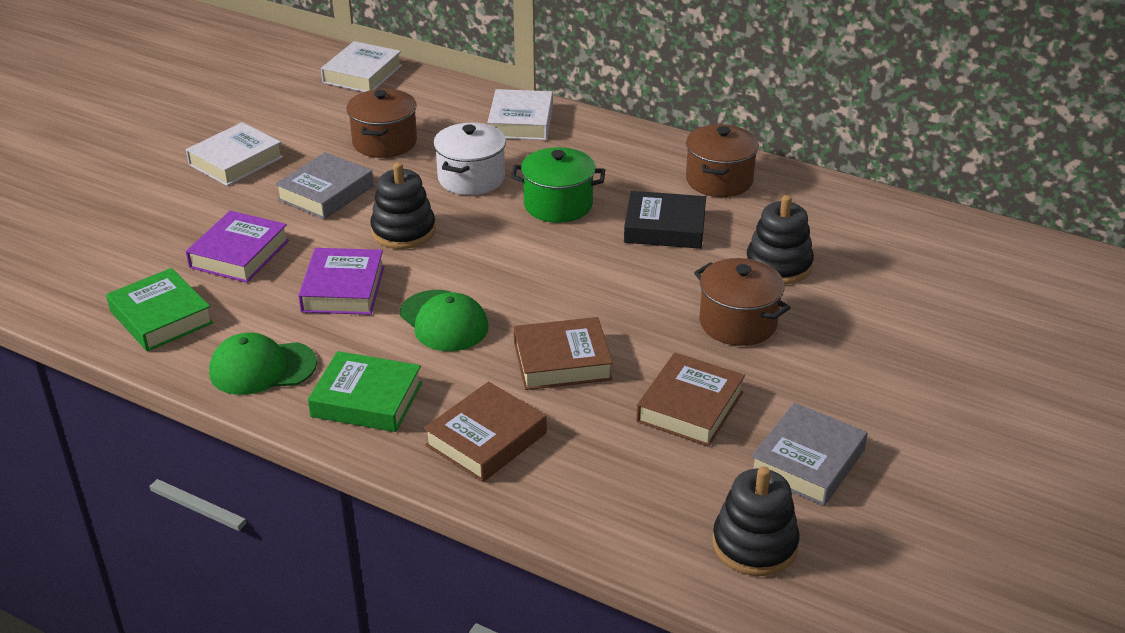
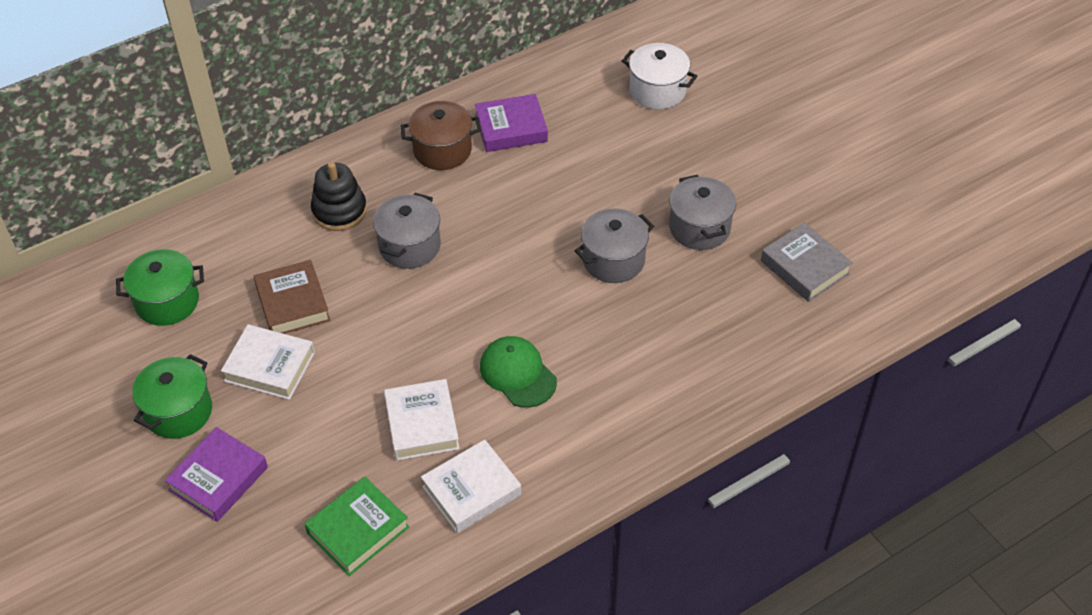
black book: [624,191,706,249] = 1 -> none = 0
black stacking toy: [370,162,436,249] [712,466,800,576] [746,195,814,284] = 3 -> [311,162,367,231] = 1
brown book: [424,381,547,482] [514,317,613,390] [636,353,745,447] = 3 -> [254,260,330,334] = 1
brown pot: [347,89,417,158] [686,124,759,197] [694,258,791,346] = 3 -> [400,101,481,170] = 1
green book: [106,268,213,351] [308,351,422,432] = 2 -> [305,477,409,576] = 1
green cap: [209,333,317,395] [400,290,488,351] = 2 -> [480,336,557,408] = 1
green pot: [511,147,605,223] = 1 -> [116,249,204,326] [132,354,212,439] = 2
grey book: [275,152,374,219] [751,403,868,506] = 2 -> [761,222,853,302] = 1
grey pot: none = 0 -> [373,193,441,269] [575,208,654,283] [669,175,736,250] = 3

